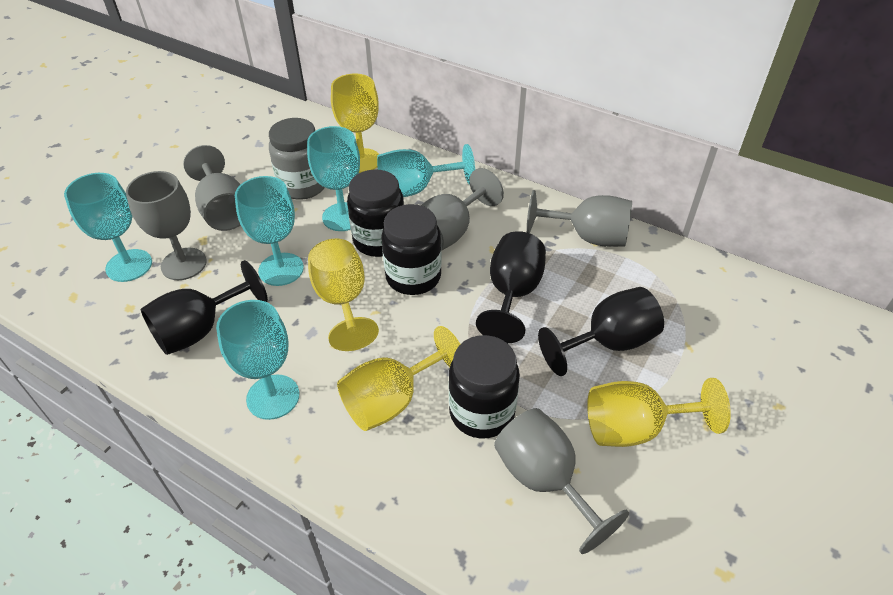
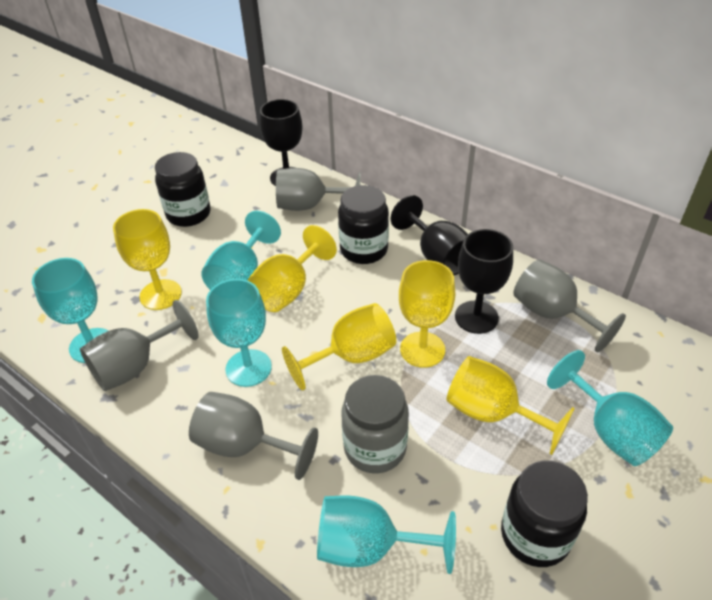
grey goblet: [126,171,207,280] [183,145,241,231] [421,168,504,251] [494,408,629,554] [527,190,632,247] = 5 -> [80,300,199,391] [189,392,318,480] [276,168,361,211] [513,259,626,352] = 4
yellow goblet: [308,238,379,351] [331,73,379,173] [337,326,460,431] [587,378,731,447] = 4 -> [113,209,182,310] [247,225,337,312] [282,303,396,391] [399,260,455,368] [446,356,575,455] = 5

